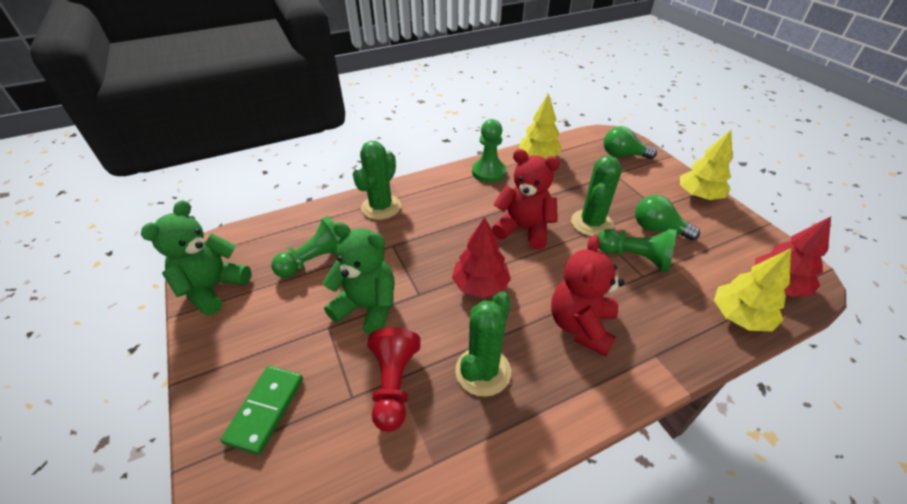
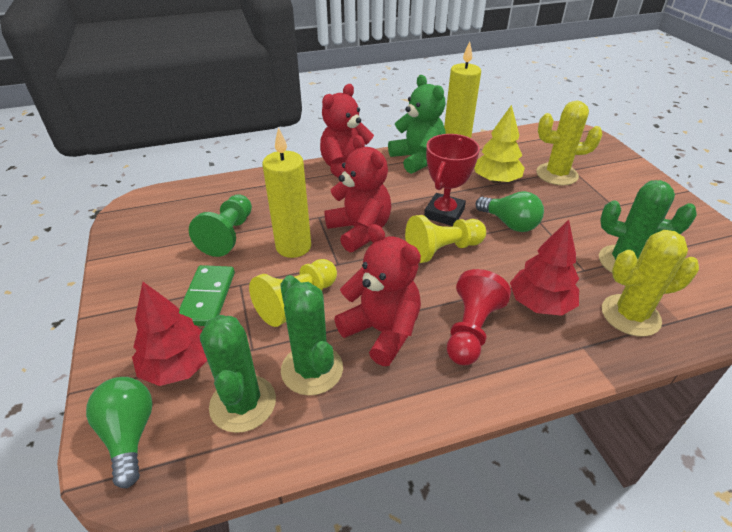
green pawn: [271,216,341,278] [472,119,506,183] [597,229,677,273] = 3 -> [189,194,252,257] = 1
green teddy bear: [141,200,251,316] [323,222,394,334] = 2 -> [388,75,446,174] = 1
red teddy bear: [492,149,560,250] [551,235,625,356] = 2 -> [320,84,374,178] [324,135,391,252] [334,224,421,366] = 3
red trophy: none = 0 -> [424,134,480,226] = 1
yellow cactus: none = 0 -> [536,101,603,185] [602,230,699,337] = 2
yellow candle: none = 0 -> [262,127,311,258] [444,41,481,138] = 2
yellow pawn: none = 0 -> [249,259,337,327] [405,215,486,263] = 2
yellow tree: [519,93,562,158] [680,130,733,200] [714,248,791,331] = 3 -> [474,105,525,184] = 1

